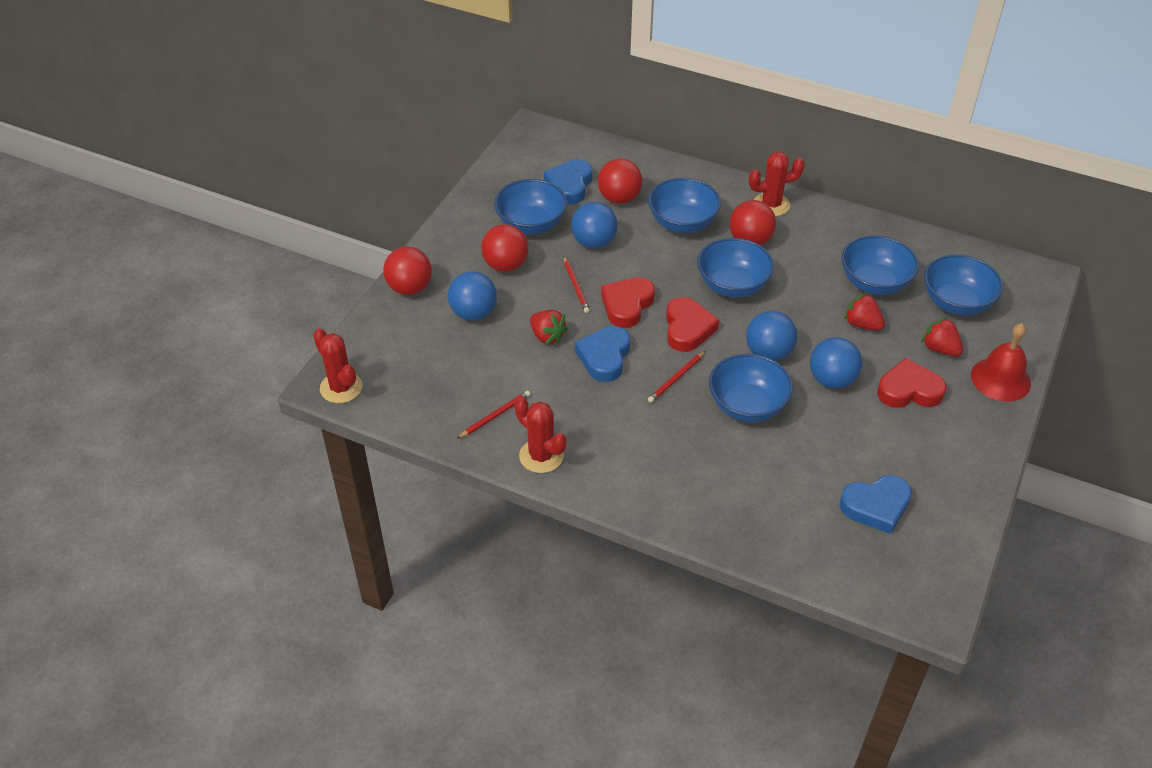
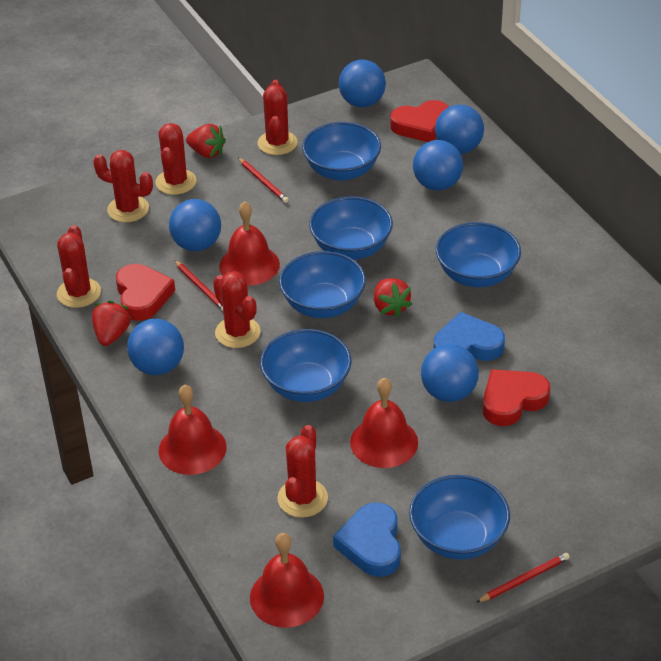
blue ball: [448,271,497,321] [571,202,618,249] [746,311,797,361] [810,337,862,389] = 4 -> [127,319,184,375] [169,199,221,251] [339,60,386,107] [413,140,463,191] [421,344,479,402] [435,105,484,154] = 6
blue heart: [544,159,592,205] [575,326,630,382] [839,475,912,534] = 3 -> [333,502,401,577] [434,312,505,361] = 2
red ball: [383,247,432,295] [481,224,529,272] [598,158,642,204] [729,200,776,245] = 4 -> none = 0
red bell: [971,323,1031,402] = 1 -> [159,385,227,475] [219,201,280,286] [250,533,324,628] [350,378,418,468] = 4
red cactus: [313,328,363,403] [514,397,566,473] [749,152,805,216] = 3 -> [57,225,101,308] [93,150,153,222] [155,123,196,195] [213,271,260,348] [258,80,298,155] [277,425,328,518] = 6

